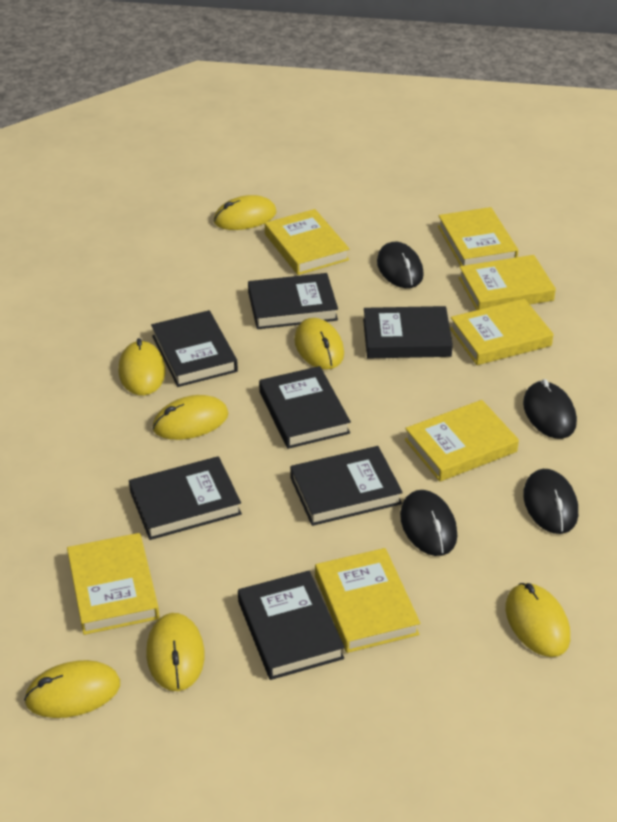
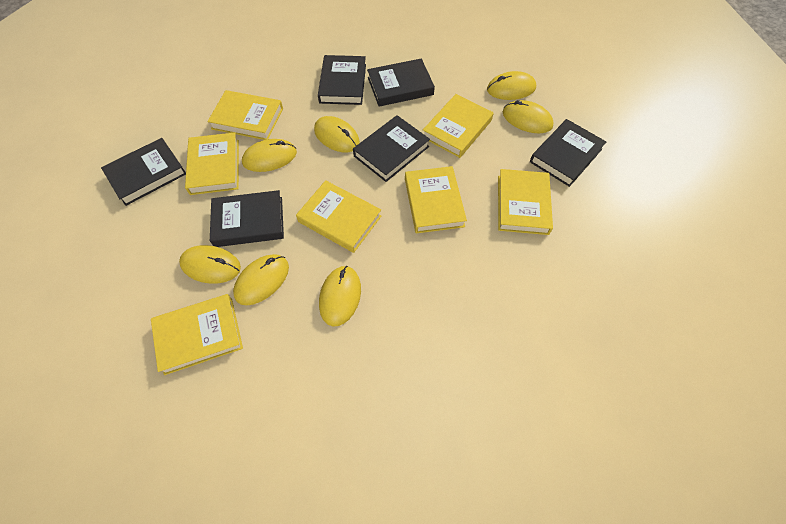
black book: [129,456,242,540] [151,310,238,387] [238,571,345,680] [248,273,338,329] [259,366,351,449] [290,446,403,526] [363,306,453,358] = 7 -> [101,138,186,206] [210,190,284,247] [318,55,366,105] [353,115,430,182] [367,58,435,107] [530,119,606,187] = 6
black mouse: [377,242,424,288] [400,490,457,556] [523,379,577,439] [523,469,578,534] = 4 -> none = 0

